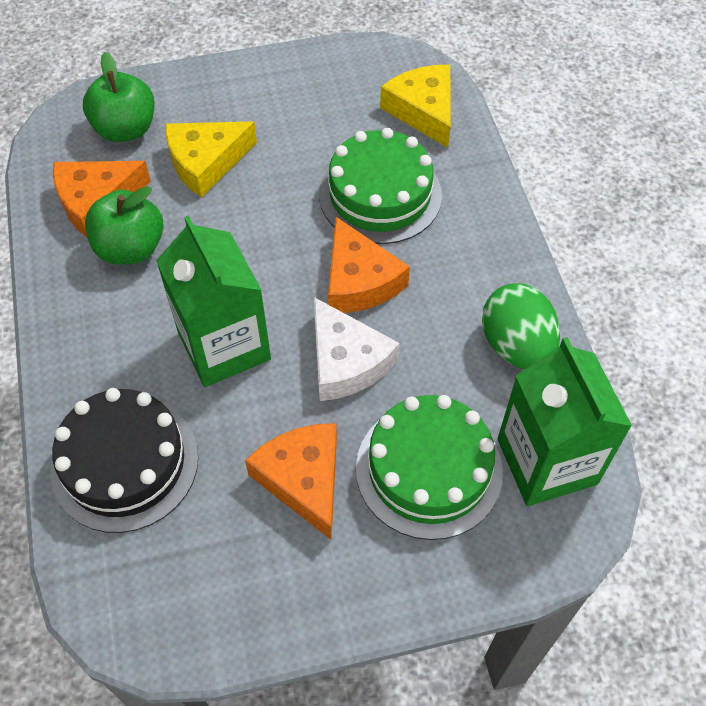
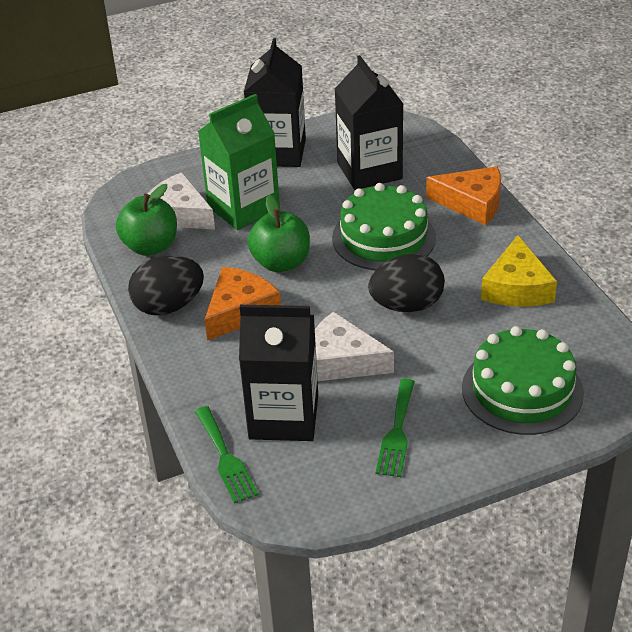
black cake: [51,388,198,533] = 1 -> none = 0
black carton: none = 0 -> [239,305,318,441] [244,38,306,167] [335,55,403,190] = 3
black egg: none = 0 -> [128,256,204,316] [368,254,445,312] = 2
green carton: [156,216,271,387] [498,337,632,506] = 2 -> [198,94,280,230] = 1
green egg: [482,283,560,369] = 1 -> none = 0
green fork: none = 0 -> [195,406,259,504] [376,379,415,477] = 2
orange cheese: [53,161,151,237] [245,423,337,539] [328,217,410,313] = 3 -> [205,267,281,341] [426,166,501,225] = 2
white cheese: [314,297,400,401] = 1 -> [148,172,215,229] [315,311,394,381] = 2
yellow cheese: [165,121,257,198] [380,65,451,148] = 2 -> [481,235,557,307] = 1

